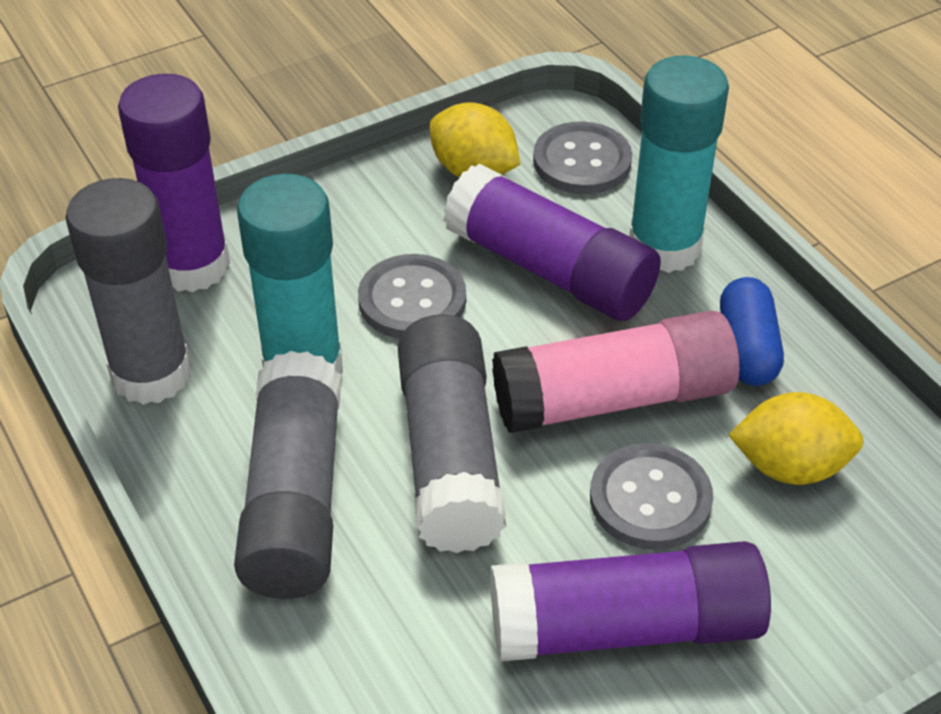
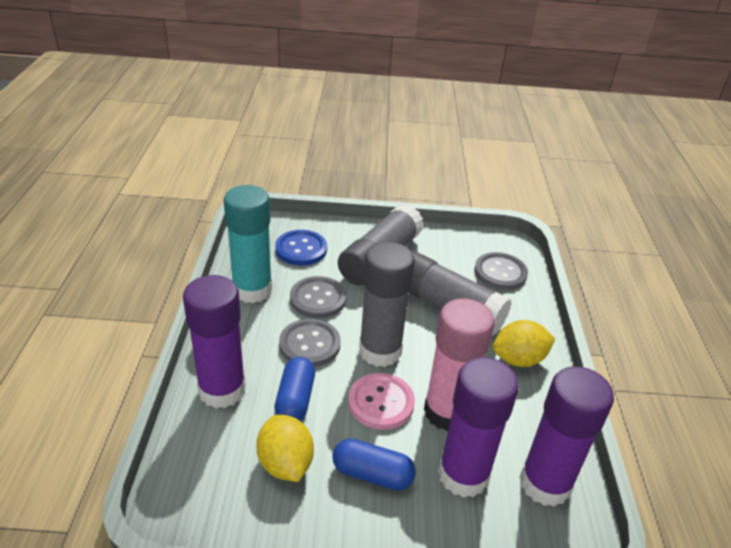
blue button: none = 0 -> [275,230,327,266] = 1
blue capsule: [720,277,784,386] = 1 -> [274,357,315,421] [332,439,416,491] = 2
pink button: none = 0 -> [348,373,415,430] = 1
turquoise glue stick: [237,174,343,374] [629,56,729,273] = 2 -> [224,185,272,303] = 1

